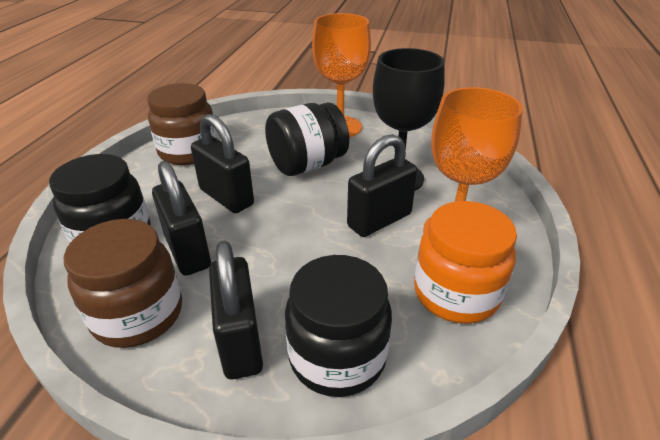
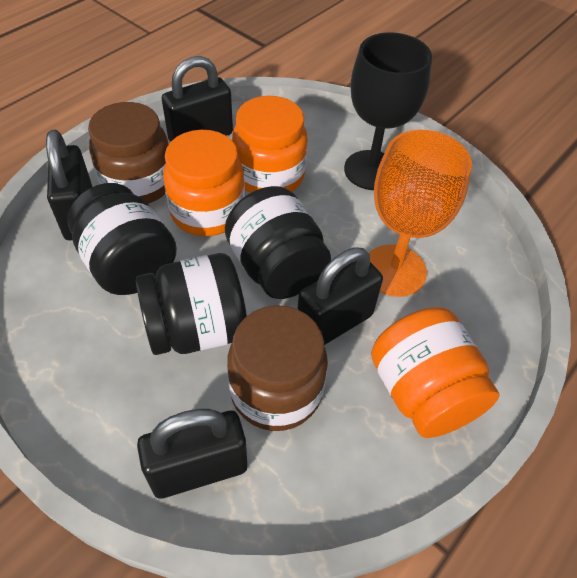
orange goblet: [312,13,371,137] [423,87,523,232] = 2 -> [369,130,472,297] = 1
orange jar: [414,201,517,324] = 1 -> [163,130,245,236] [232,96,308,193] [371,307,500,438] = 3

